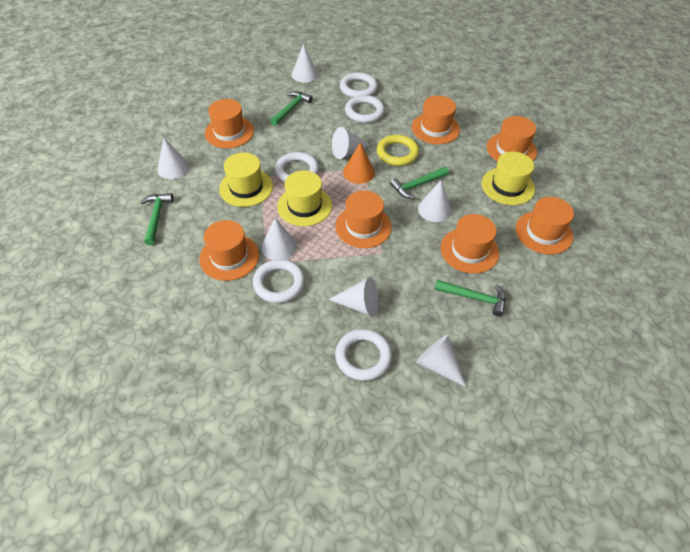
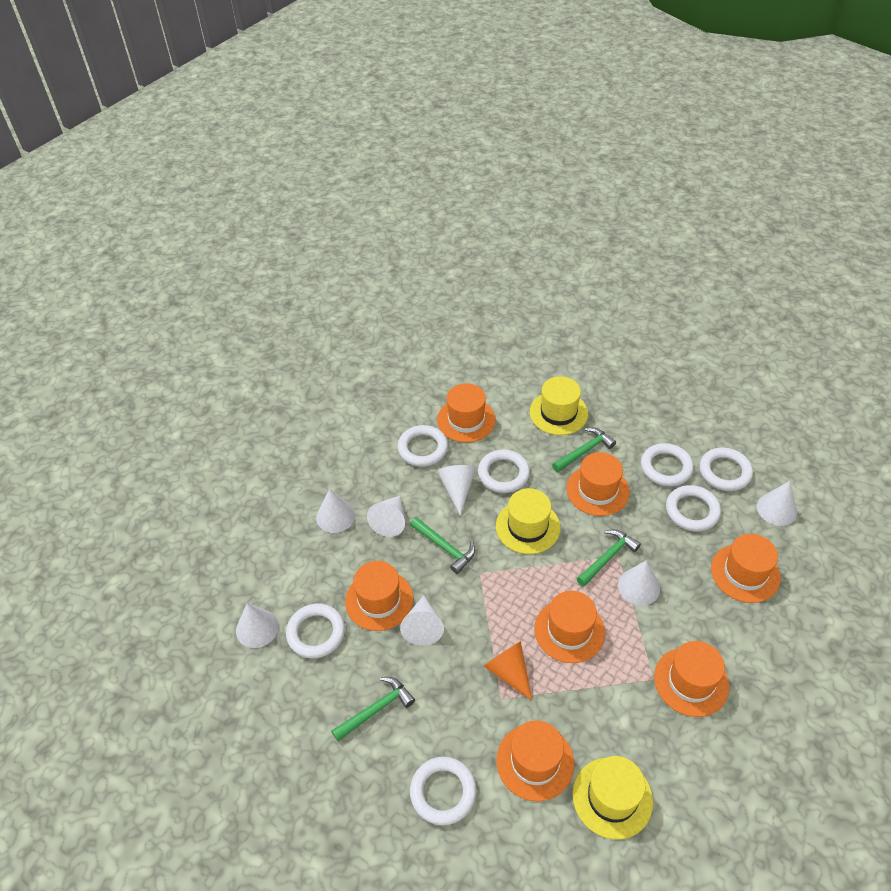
white ring: [253,259,305,303] [275,152,319,182] [335,329,392,381] [340,72,378,98] [345,95,385,123] = 5 -> [286,604,345,658] [397,425,448,467] [410,757,477,825] [478,450,530,493] [641,443,694,486] [666,485,721,531] [699,448,753,491] = 7
yellow ring: [377,135,419,166] = 1 -> none = 0

